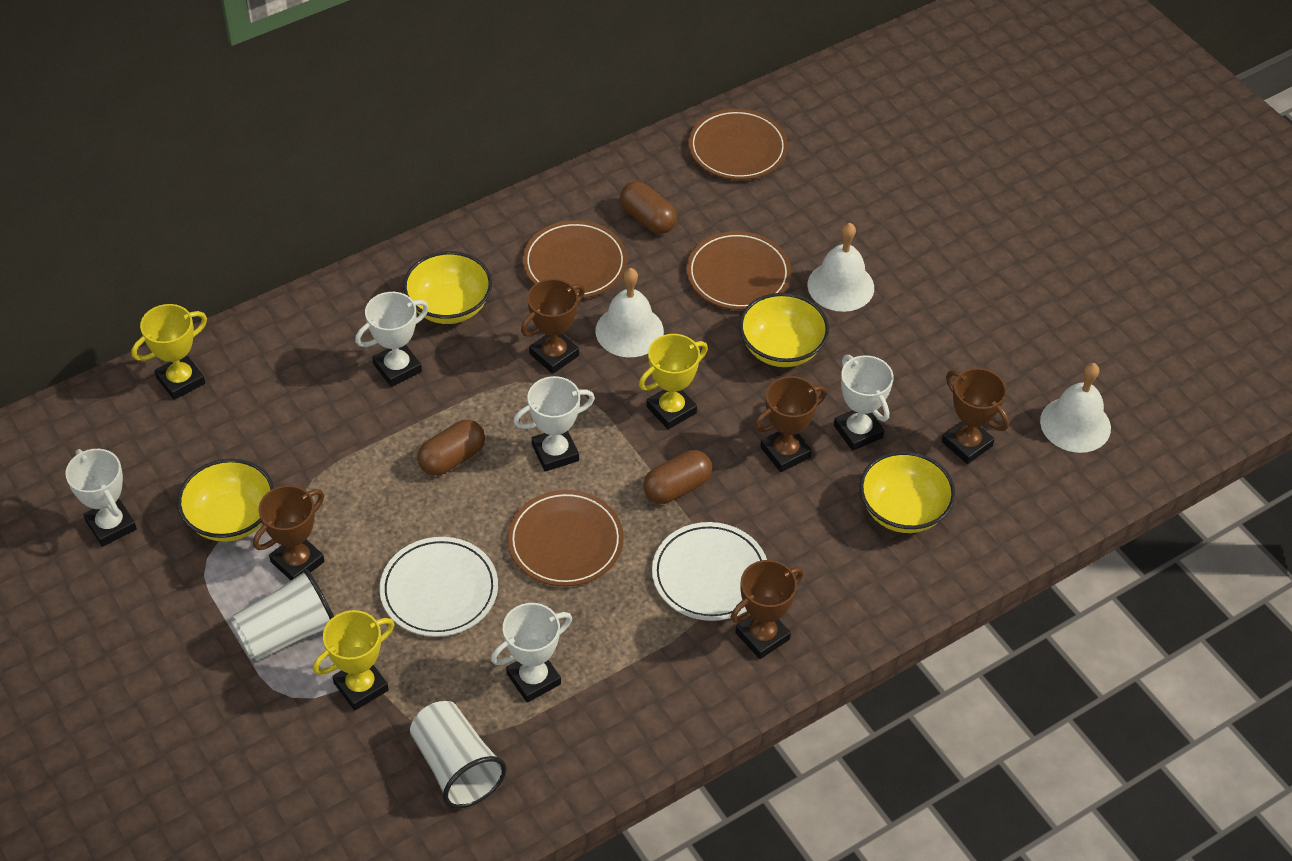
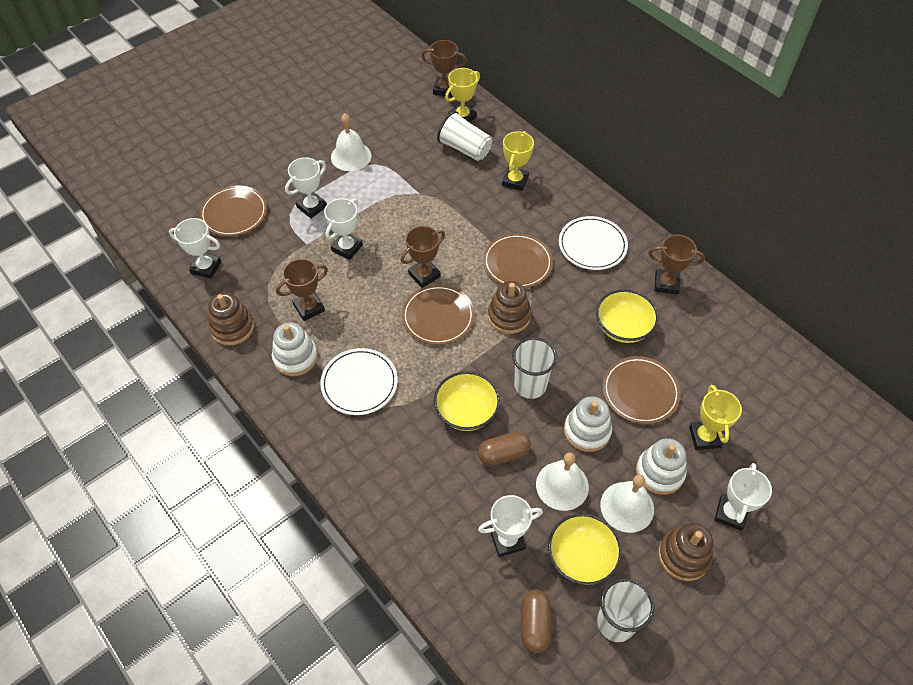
brown capsule: [417,420,485,476] [620,181,677,234] [643,450,712,504] = 3 -> [478,432,531,466] [521,589,552,653] = 2
brown stacking toy: none = 0 -> [208,292,254,345] [488,281,531,334] [658,523,713,581] = 3
brown trophy: [253,485,324,580] [521,279,585,374] [731,560,804,659] [754,376,827,472] [942,368,1009,464] = 5 -> [276,259,328,321] [401,226,445,288] [421,40,467,97] [648,235,705,295] = 4
white cup: [231,569,334,661] [410,701,506,808] = 2 -> [437,111,492,161] [512,337,557,399] [597,578,654,642] = 3
white stacking toy: none = 0 -> [272,322,318,376] [564,396,612,452] [636,438,687,495] = 3
yellow bowl: [177,459,274,542] [403,251,492,324] [739,293,829,367] [860,451,955,533] = 4 -> [434,371,500,431] [548,513,622,585] [596,289,658,343] = 3

